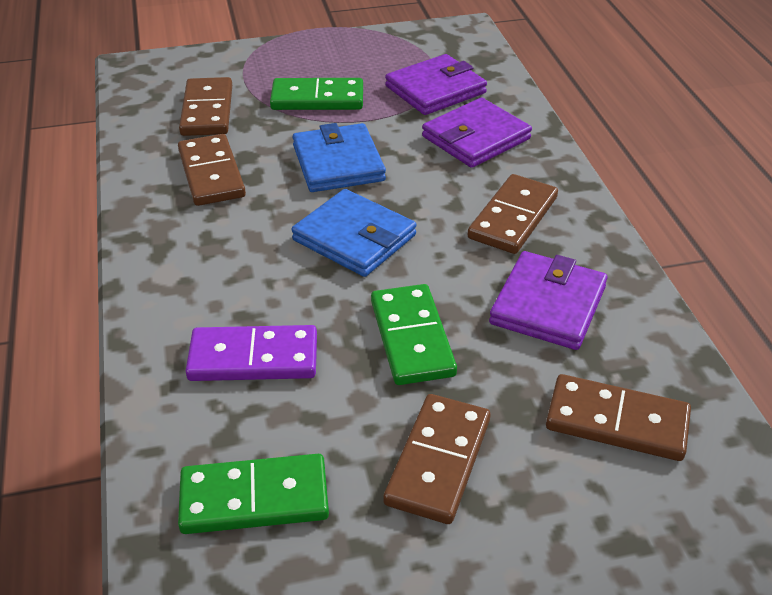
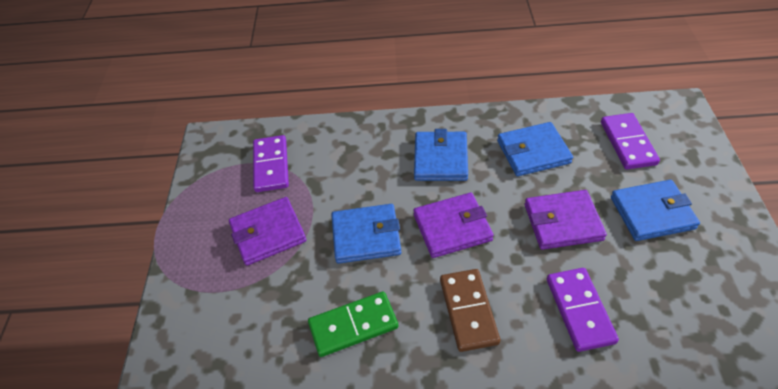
blue wallet: [291,189,417,277] [293,123,386,192] = 2 -> [331,204,401,264] [414,129,468,181] [497,122,573,176] [611,180,700,241] = 4
brown domino: [178,134,246,206] [179,77,232,136] [383,394,490,524] [468,174,558,254] [546,374,691,461] = 5 -> [440,269,500,352] = 1
green domino: [178,454,329,534] [270,78,363,110] [371,284,457,385] = 3 -> [308,291,399,357] = 1
purple domino: [186,325,317,381] = 1 -> [253,135,289,192] [547,268,619,352] [601,113,660,169] = 3

